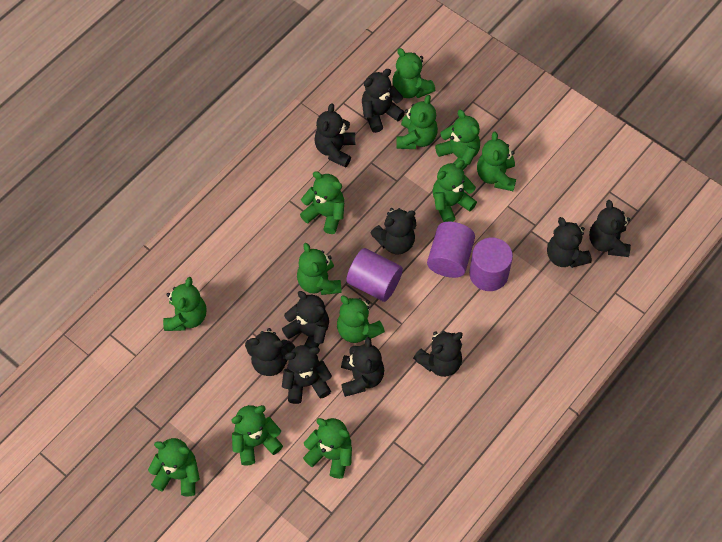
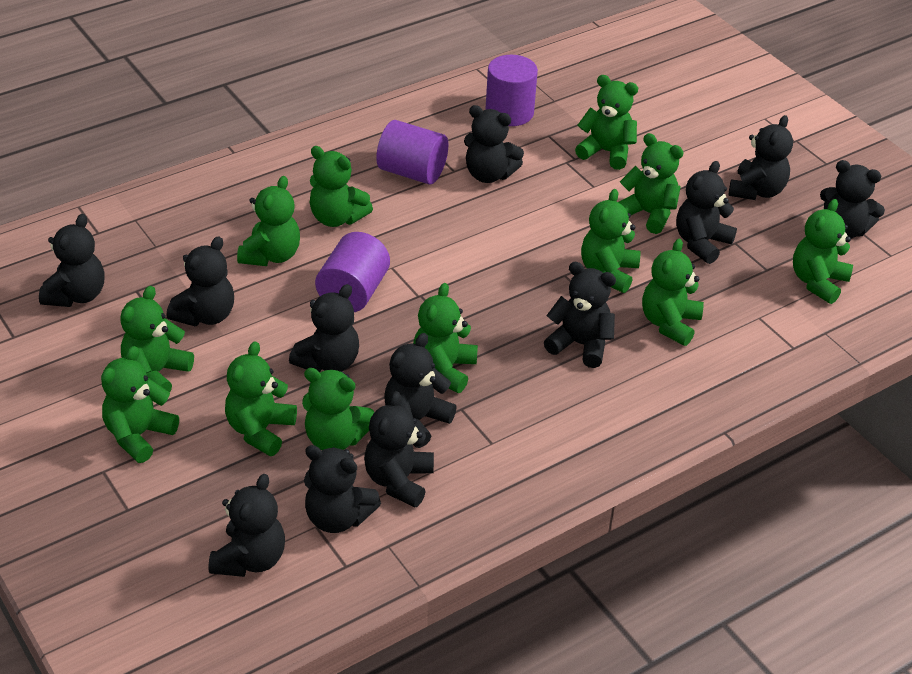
black teddy bear: [245,328,295,376] [282,291,329,348] [282,345,332,404] [314,103,355,168] [341,337,384,397] [362,69,405,133] [370,208,416,254] [413,331,463,377] [547,217,592,268] [589,200,631,257] = 10 -> [39,214,105,307] [167,236,234,326] [209,474,285,577] [289,284,359,373] [304,445,381,533] [364,391,434,507] [384,333,457,448] [464,105,524,183] [544,262,616,368] [676,161,737,264] [728,115,793,200] [820,160,885,239] = 12

